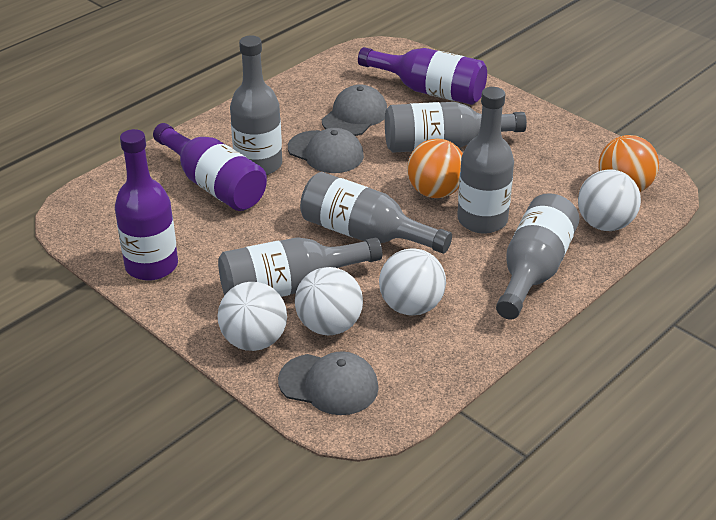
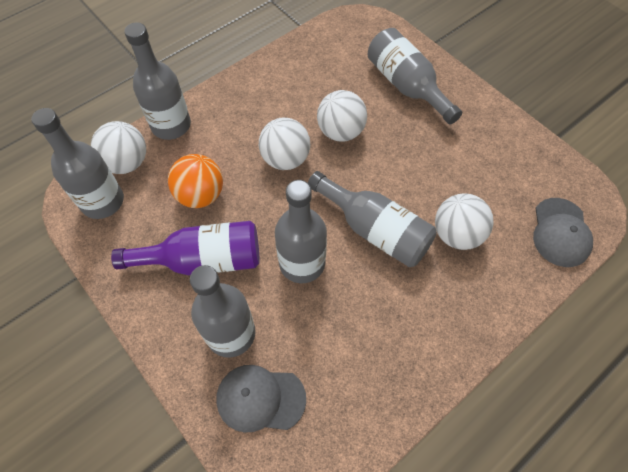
grey cap: [278,351,379,415] [288,128,364,173] [322,84,387,136] = 3 -> [216,365,306,433] [533,198,593,267] = 2
orange ball: [407,139,463,198] [598,135,659,192] = 2 -> [168,154,223,208] = 1
purple bottle: [115,129,178,281] [153,123,267,211] [358,47,487,105] = 3 -> [111,221,259,275] = 1

